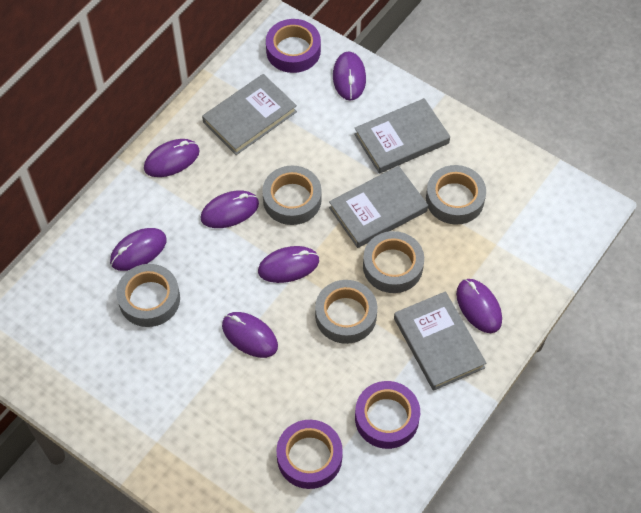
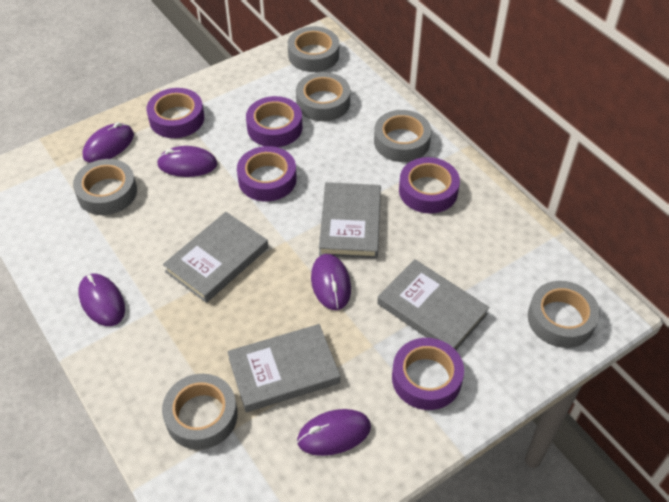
grey tape: [116,264,180,327] [262,166,322,225] [315,280,377,344] [363,231,424,293] [426,165,486,224] = 5 -> [73,159,137,215] [162,374,238,450] [288,26,339,72] [296,72,350,121] [374,110,432,162] [528,281,600,348] = 6
purple mouse: [110,228,167,271] [144,139,200,177] [200,190,259,228] [222,312,278,358] [258,246,319,283] [333,51,366,100] [456,279,502,333] = 7 -> [78,274,125,326] [82,122,134,163] [157,146,217,177] [297,409,371,456] [311,254,351,310] = 5
purple tape: [266,19,321,73] [277,420,343,489] [355,381,420,449] = 3 -> [147,88,204,138] [237,146,297,201] [246,96,302,147] [392,338,464,410] [399,157,460,214] = 5

